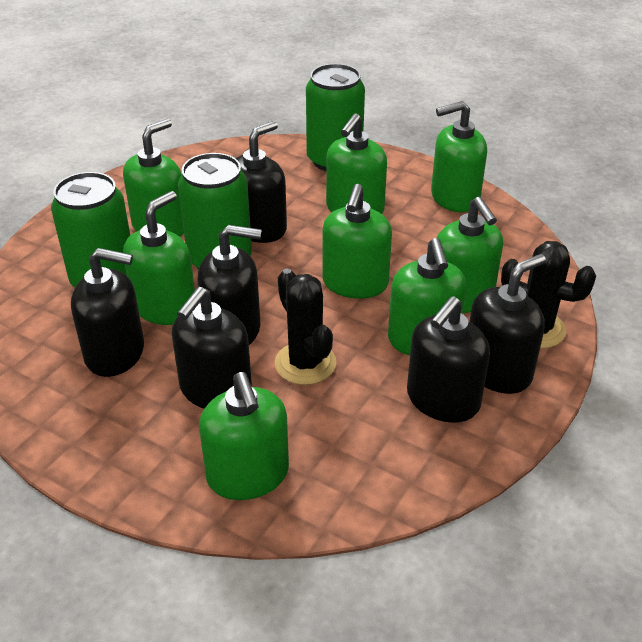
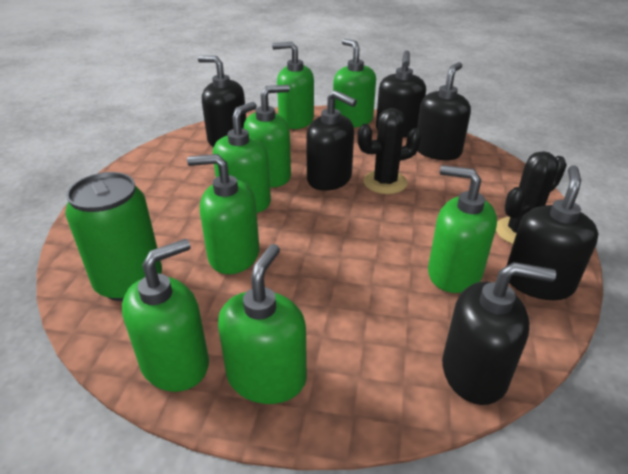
green can: [51,172,130,288] [178,153,252,269] [306,64,365,171] = 3 -> [65,172,162,301] = 1

